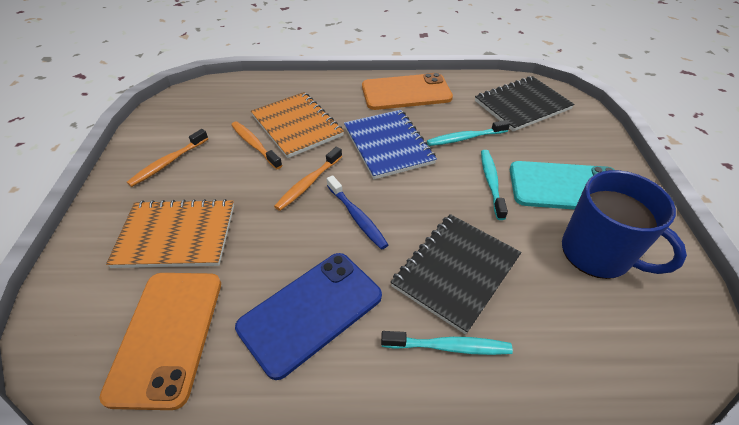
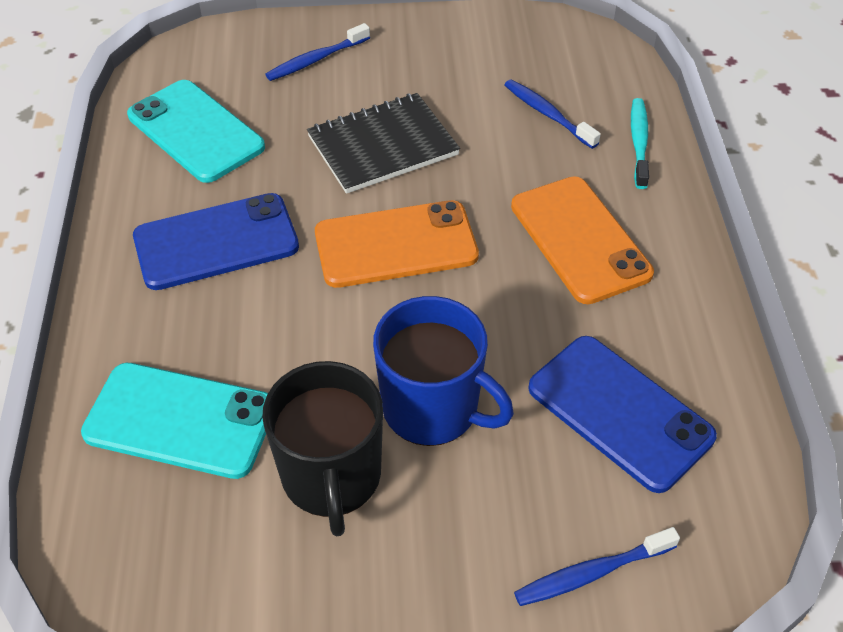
black mug: none = 0 -> [262,361,383,536] = 1
black notebook: [391,214,522,335] [475,76,574,131] = 2 -> [307,93,460,194] = 1
blue notebook: [344,110,437,179] = 1 -> none = 0
blue phone: [235,253,382,380] = 1 -> [133,193,299,290] [528,336,717,493] = 2
blue toothbrush: [327,175,388,250] = 1 -> [265,23,370,81] [504,79,601,149] [514,527,680,606] = 3
orange notebook: [106,199,234,268] [251,92,344,158] = 2 -> none = 0
orange toothbrush: [127,129,208,187] [231,121,282,169] [274,147,342,211] = 3 -> none = 0
turquoise phone: [510,161,614,210] = 1 -> [81,363,268,479] [127,80,265,183] = 2
turquoise toothbrush: [381,331,513,355] [427,120,510,146] [481,150,508,220] = 3 -> [631,98,649,189] = 1

